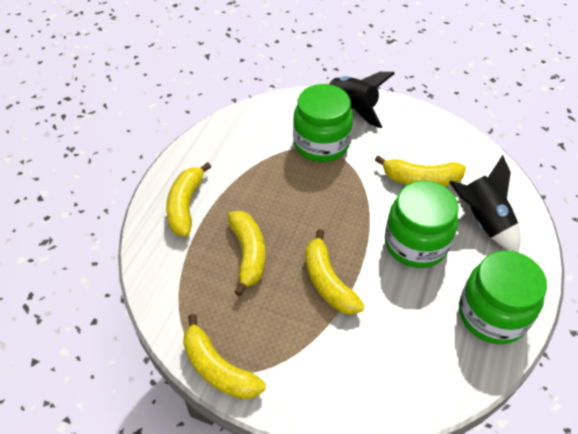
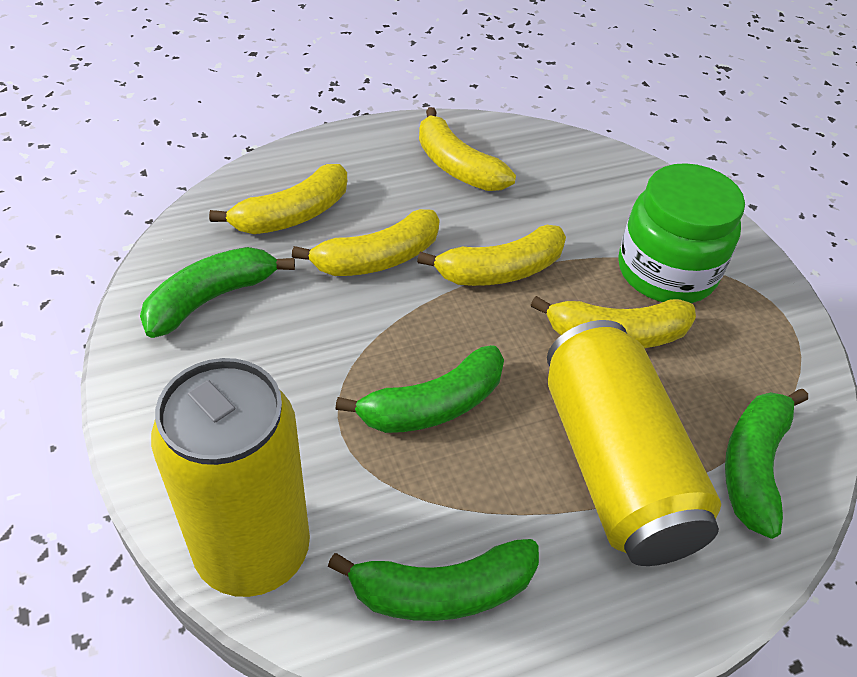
black rocket: [324,72,395,128] [449,155,521,253] = 2 -> none = 0
green banana: none = 0 -> [140,247,295,338] [328,539,539,621] [335,345,504,433] [725,389,808,539] = 4
green jar: [293,84,353,162] [385,181,459,268] [459,250,547,344] = 3 -> [618,163,745,303] = 1
yellow can: none = 0 -> [151,358,310,597] [547,320,721,566] = 2

